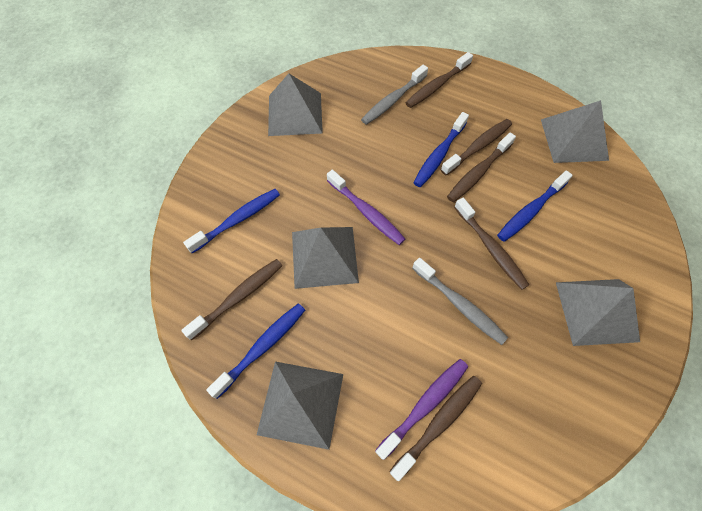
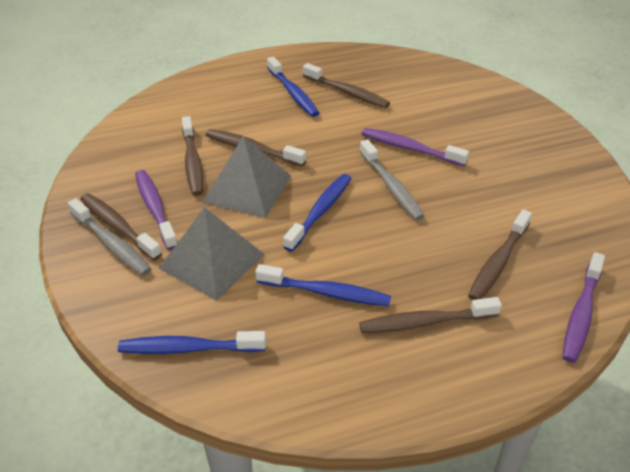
grey pyramid: [257,362,343,450] [268,73,323,136] [292,227,359,289] [541,100,609,163] [556,279,640,346] = 5 -> [159,207,264,301] [203,136,291,218] = 2
purple toothbrush: [327,170,405,245] [375,359,468,460] = 2 -> [135,170,177,250] [362,128,469,166] [562,252,605,363] = 3

